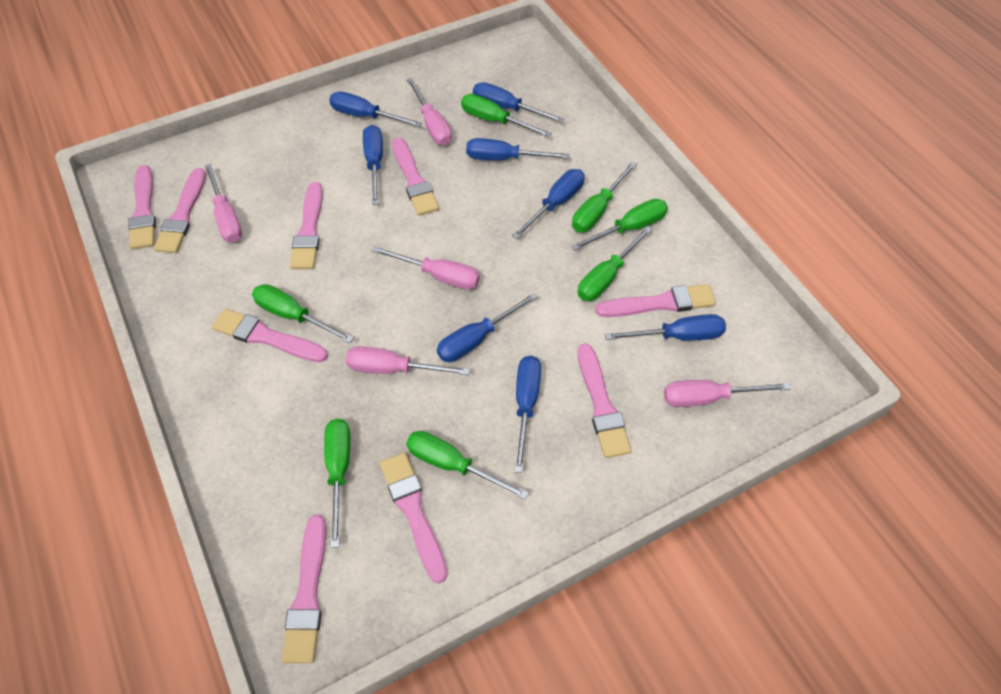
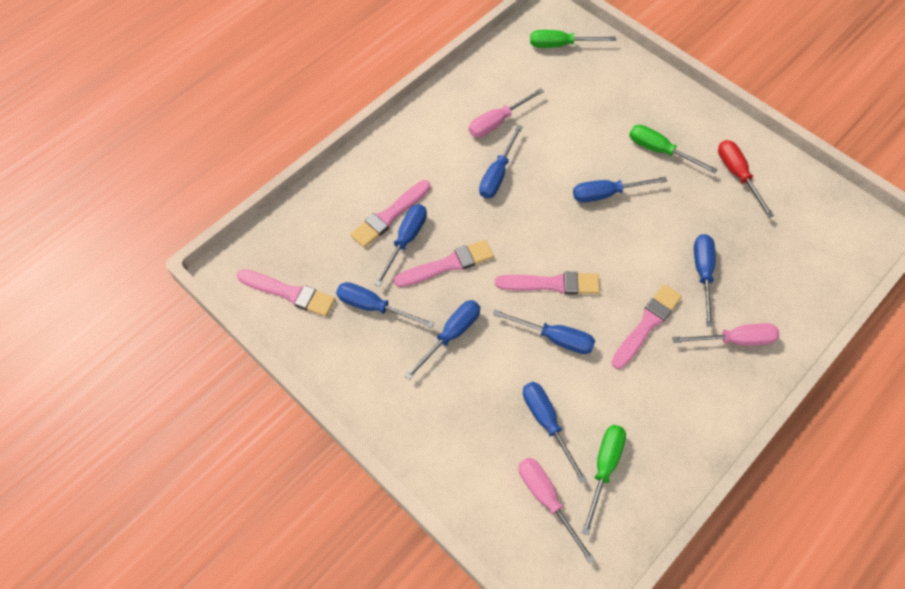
green screwdriver: [252,284,354,343] [324,419,350,548] [406,431,529,500] [461,94,552,138] [571,199,668,250] [572,162,637,232] [578,226,652,301] = 7 -> [530,30,616,48] [582,425,626,536] [629,125,718,173] = 3
pink brush: [128,165,156,249] [154,168,206,253] [212,309,328,362] [282,515,326,663] [290,182,323,269] [380,452,448,583] [392,138,439,216] [578,344,631,458] [595,284,716,317] = 9 -> [237,269,335,317] [350,180,431,248] [394,240,494,287] [495,272,600,295] [611,284,682,369] = 5
pink screwdriver: [204,164,242,243] [346,346,470,375] [372,246,480,290] [406,78,452,145] [664,380,791,407] = 5 -> [469,88,544,137] [519,458,595,564] [672,323,779,346] = 3
red screwdriver: none = 0 -> [718,140,774,218] = 1

